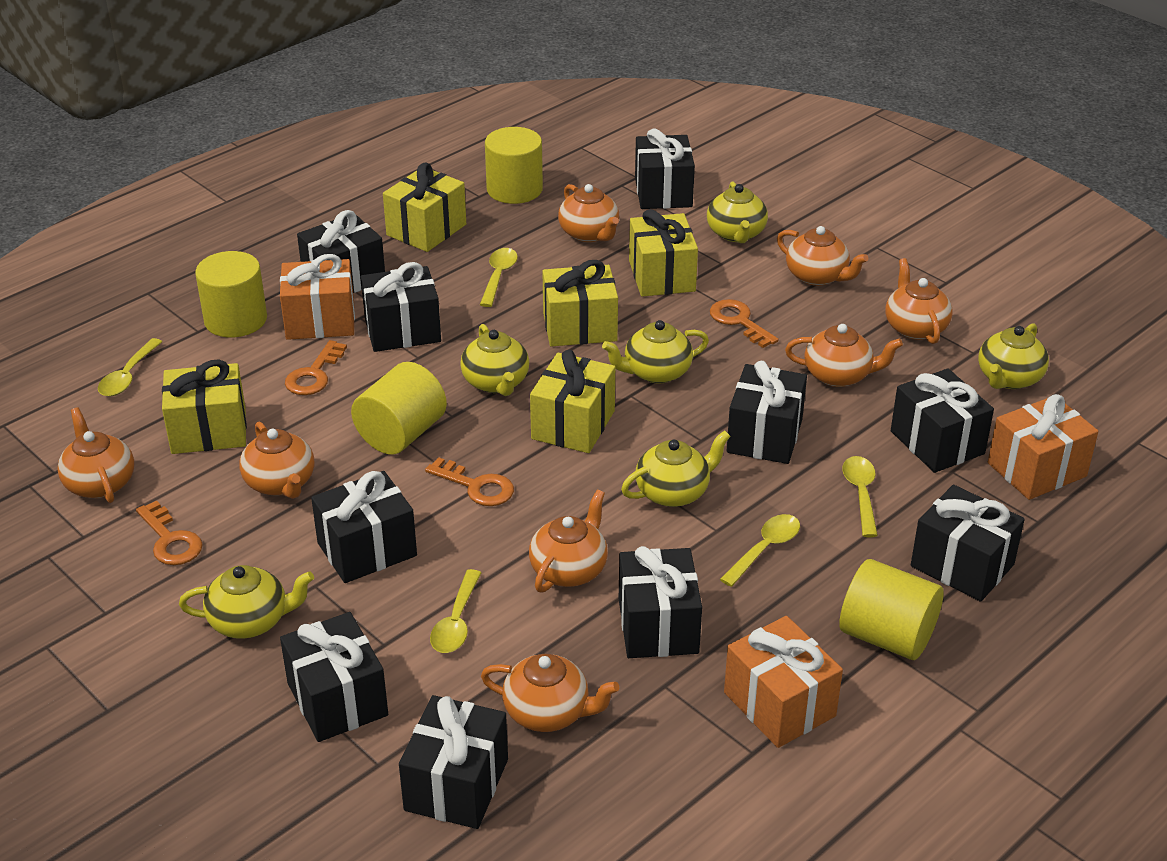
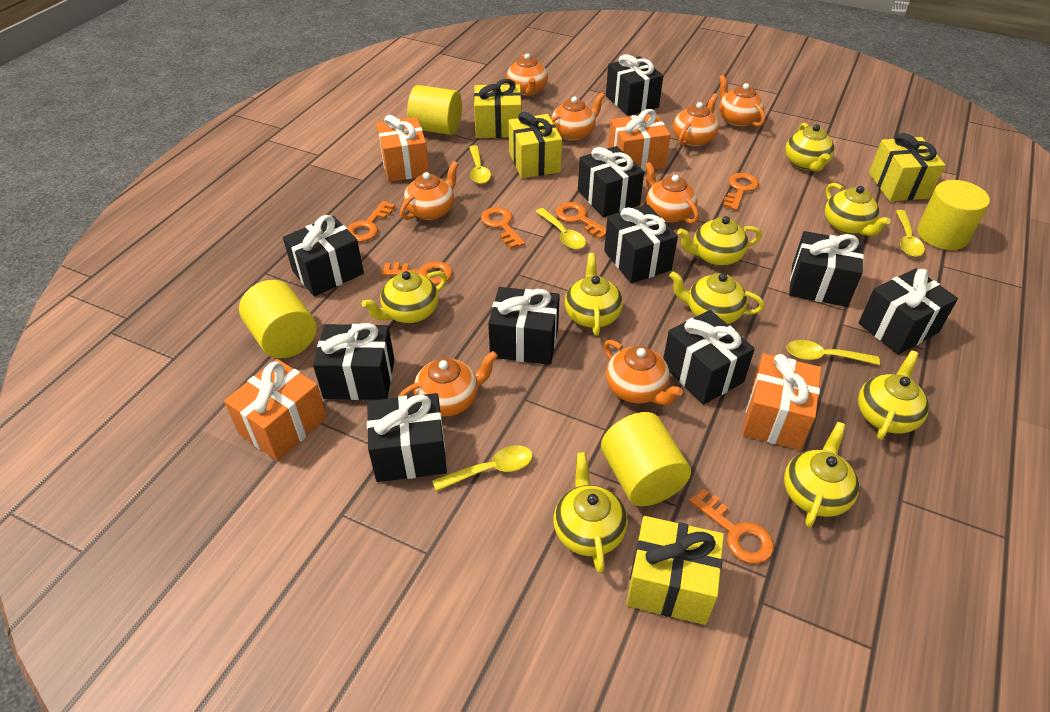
orange gift: [280,254,355,340] [724,616,843,748] [988,394,1098,500] = 3 -> [224,359,327,461] [376,115,429,182] [608,109,671,171] [742,353,821,450] = 4
orange key: [136,501,203,565] [285,340,347,395] [425,457,514,506] [710,299,779,348] = 4 -> [347,201,395,242] [381,261,453,285] [481,207,525,249] [555,202,606,240] [689,489,774,564] [723,173,759,210] = 6
yellow gift: [162,360,247,454] [383,163,466,252] [530,350,615,453] [542,260,618,346] [629,209,698,297] = 5 -> [474,79,521,138] [509,112,562,178] [626,516,724,625] [869,133,945,201] = 4
yellow teapot: [179,565,314,638] [460,324,529,396] [602,320,709,383] [621,430,731,507] [707,182,768,243] [978,323,1049,389] = 6 -> [362,271,447,323] [553,452,628,573] [565,253,623,336] [669,271,764,324] [677,216,762,266] [784,422,859,527] [785,123,835,171] [825,183,891,236] [858,351,929,440] = 9

